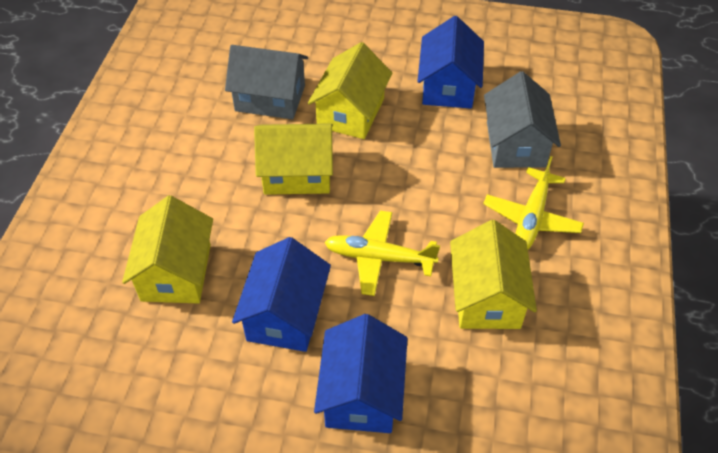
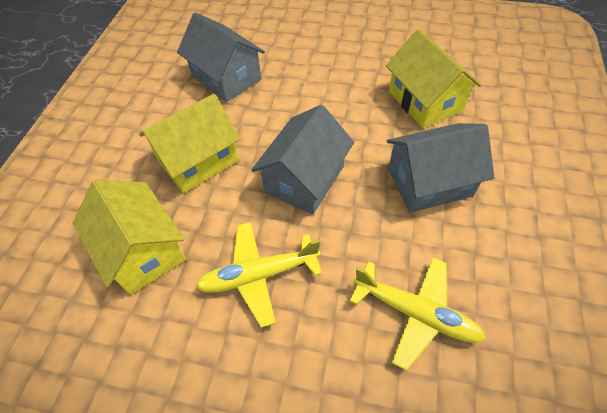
blue house: [232,237,331,352] [314,314,408,433] [417,16,484,109] = 3 -> none = 0
grey house: [225,45,308,119] [484,71,561,168] = 2 -> [177,12,265,102] [251,105,354,215] [387,123,494,213] = 3
yellow house: [122,195,213,303] [254,123,333,195] [308,42,392,139] [450,220,537,329] = 4 -> [72,180,186,295] [139,94,240,193] [386,29,481,128] = 3

